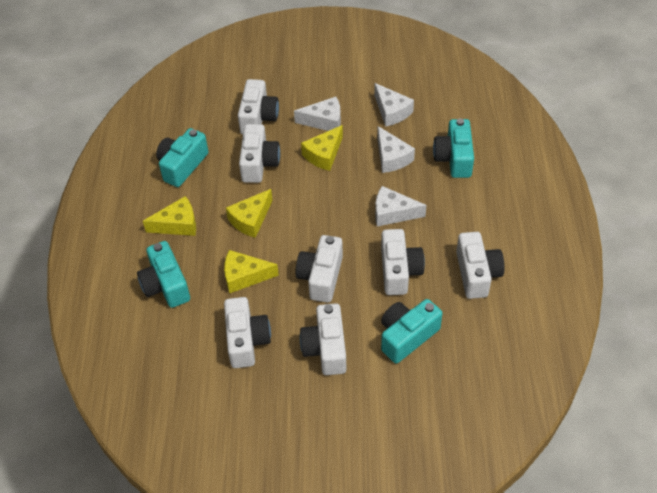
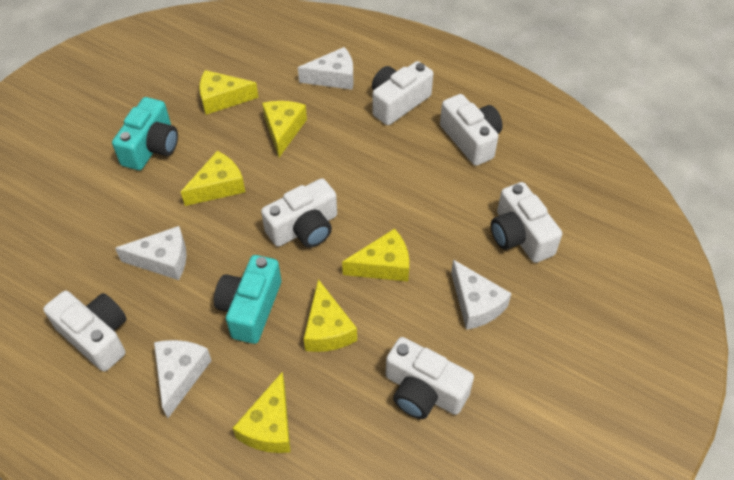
turquoise camera: [137,241,190,308] [156,128,209,187] [381,299,442,363] [433,118,474,178] = 4 -> [112,97,178,170] [214,255,281,344] = 2
white camera: [224,297,271,368] [238,79,279,134] [239,124,280,183] [296,235,343,303] [300,303,347,375] [381,229,425,295] [456,232,505,299] = 7 -> [43,291,127,372] [261,178,337,248] [372,61,433,125] [386,337,474,419] [440,94,503,166] [491,182,562,263] = 6
yellow cheese: [143,196,196,236] [224,250,279,293] [226,189,273,238] [301,125,343,171] = 4 -> [181,151,245,206] [199,70,259,115] [233,372,291,453] [262,101,307,157] [304,279,357,352] [342,228,409,282] = 6

